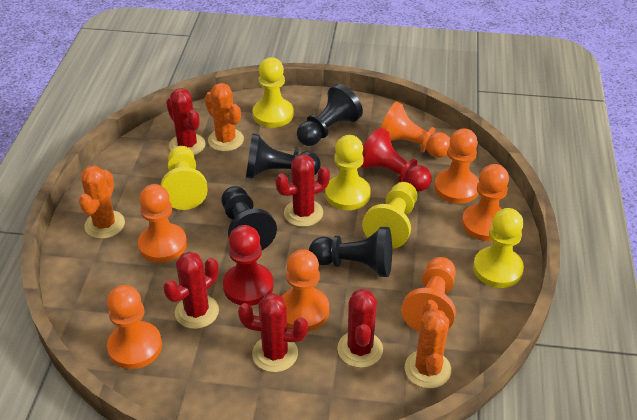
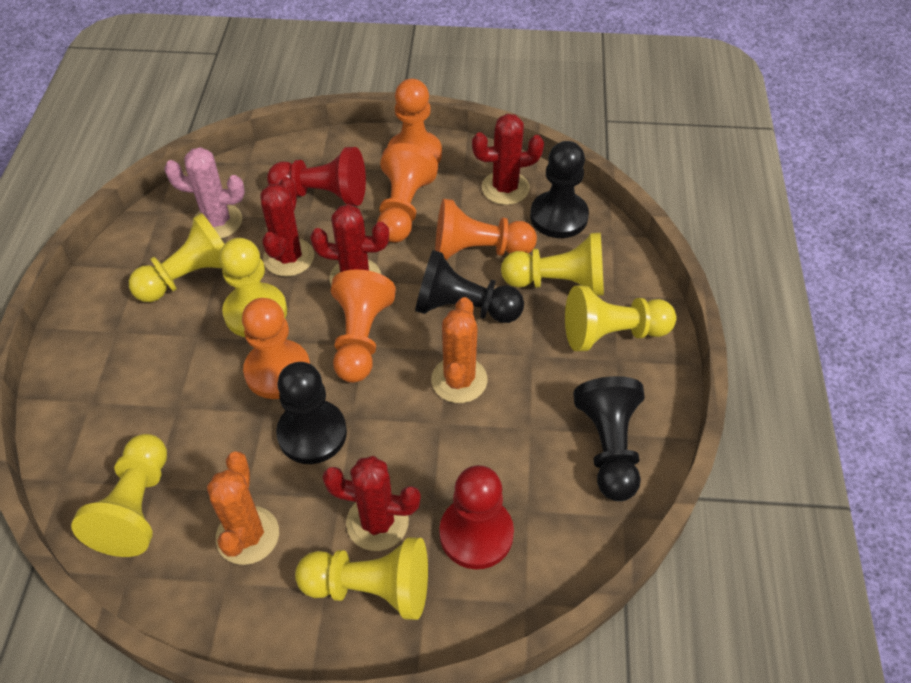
orange cactus: [79,166,125,239] [205,83,244,151] [405,300,451,388] = 3 -> [207,452,279,565] [431,297,487,403] = 2
orange pawn: [107,285,162,369] [138,184,187,263] [281,249,329,331] [381,102,450,158] [401,257,456,332] [434,128,479,204] [462,164,509,241] = 7 -> [242,298,310,399] [331,269,396,383] [377,143,438,242] [387,79,442,164] [435,199,537,261] = 5
pink cactus: none = 0 -> [164,147,245,239] = 1
red cactus: [163,252,219,329] [166,88,205,155] [238,293,308,372] [275,154,330,227] [337,289,383,368] = 5 -> [260,177,314,276] [310,204,389,285] [322,456,421,551] [472,114,544,205] = 4
yellow pawn: [160,146,208,210] [253,57,294,128] [325,135,371,210] [362,182,417,249] [473,208,524,288] = 5 -> [71,434,167,557] [129,213,225,302] [220,238,287,337] [295,537,428,620] [501,233,604,296] [565,286,677,351] = 6

